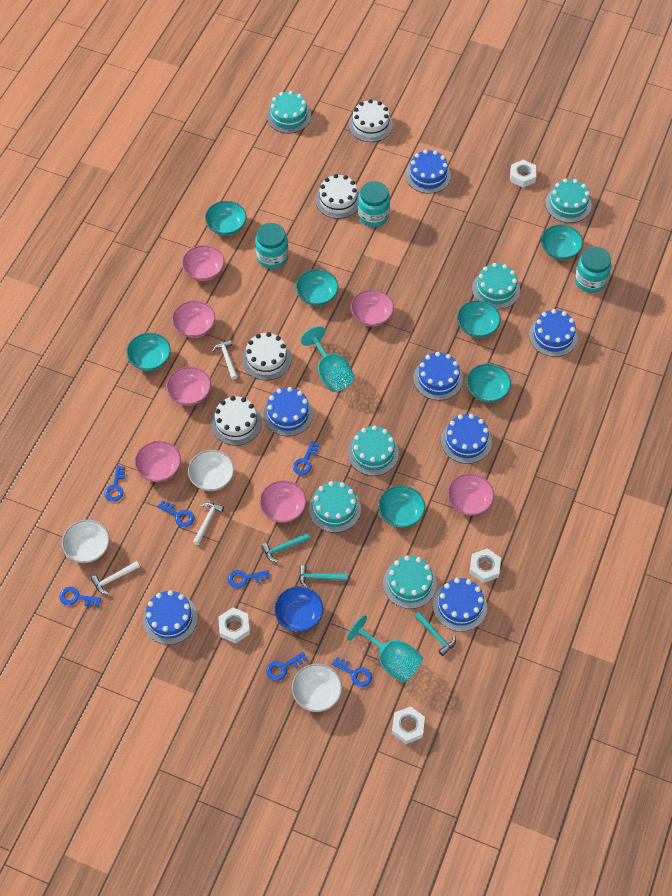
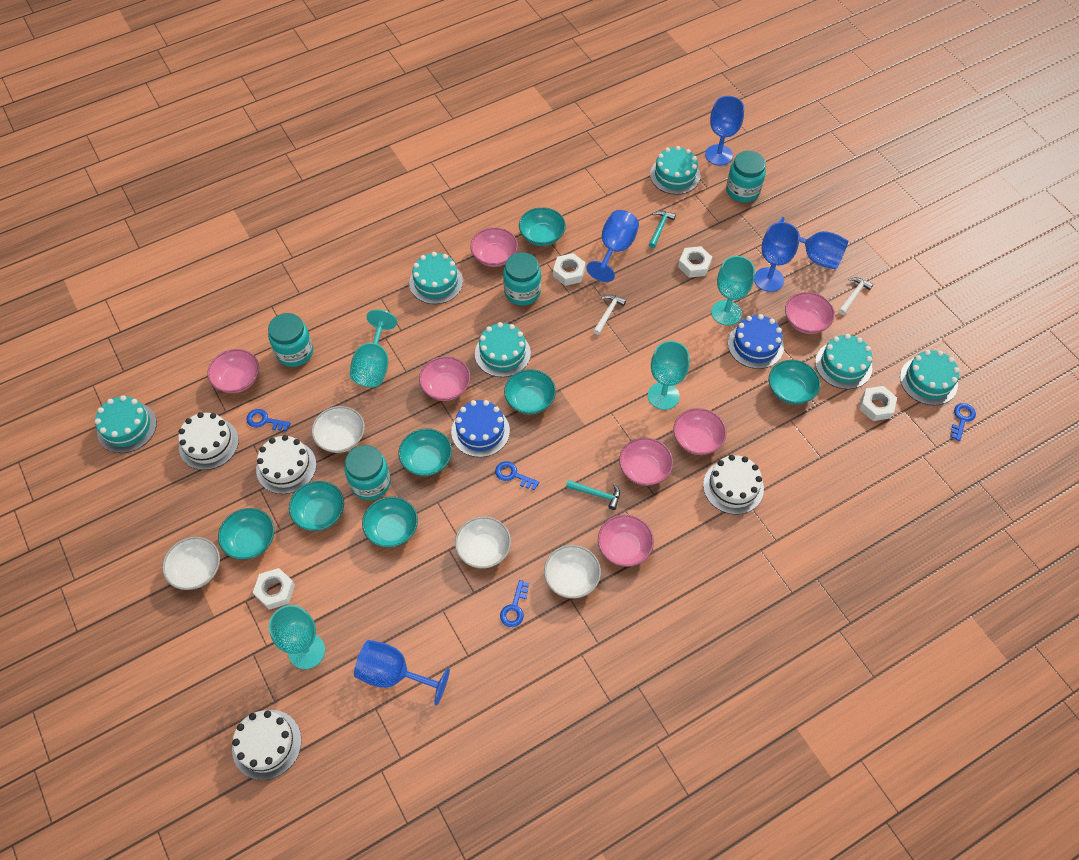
blue bowl: [274,586,323,632] = 1 -> none = 0
blue cake: [143,590,198,645] [263,387,313,436] [406,150,451,194] [413,352,463,400] [433,578,487,632] [441,414,492,464] [529,309,578,357] = 7 -> [451,400,510,457] [728,314,784,369] = 2
blue goblet: none = 0 -> [354,640,450,705] [586,210,639,282] [705,96,744,165] [754,222,800,292] [779,217,848,270] = 5
blue key: [59,587,101,607] [104,466,125,502] [157,500,194,527] [228,570,269,588] [266,652,307,681] [293,441,319,475] [332,657,372,687] = 7 -> [246,409,291,431] [495,461,540,490] [500,580,529,627] [951,403,976,441] = 4
turquoise goblet: [300,326,354,392] [347,615,423,683] = 2 -> [269,605,325,669] [350,309,397,387] [648,341,690,410] [711,256,755,325] = 4
turquoise hammer: [261,533,310,562] [299,565,348,588] [415,612,456,656] = 3 -> [566,480,620,510] [649,211,676,248] = 2
turquoise jar: [255,223,288,269] [358,181,390,227] [575,247,612,293] = 3 -> [268,313,313,367] [344,445,391,500] [503,252,541,305] [726,151,766,202] = 4
white bowl: [62,520,110,563] [188,450,234,491] [292,664,342,712] = 3 -> [162,537,220,590] [312,406,365,453] [455,516,511,569] [544,545,601,599] = 4
white hammer: [91,561,140,594] [193,502,224,545] [212,340,238,380] = 3 -> [593,295,626,335] [838,277,873,315] = 2

